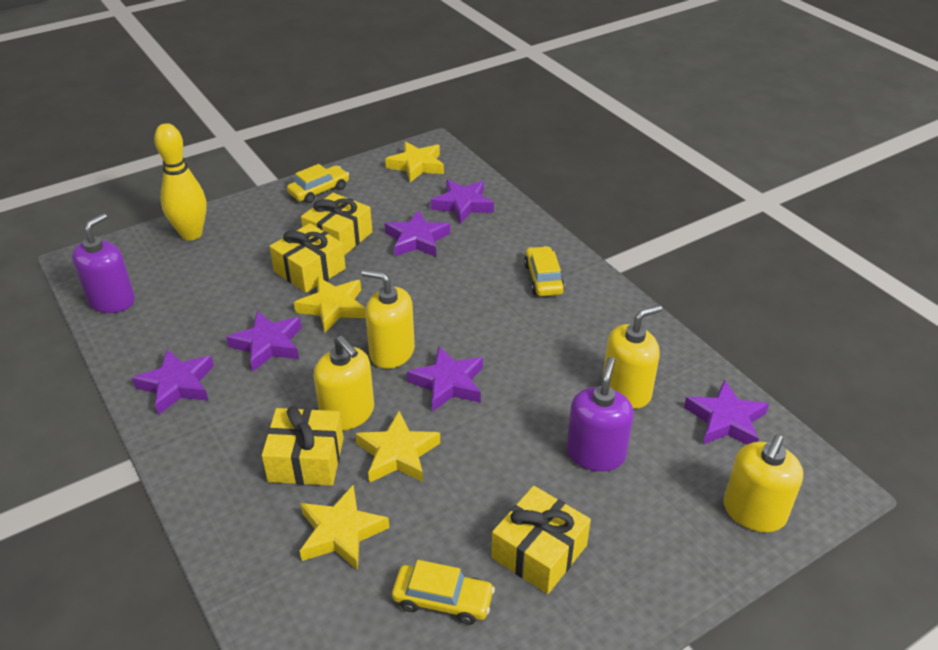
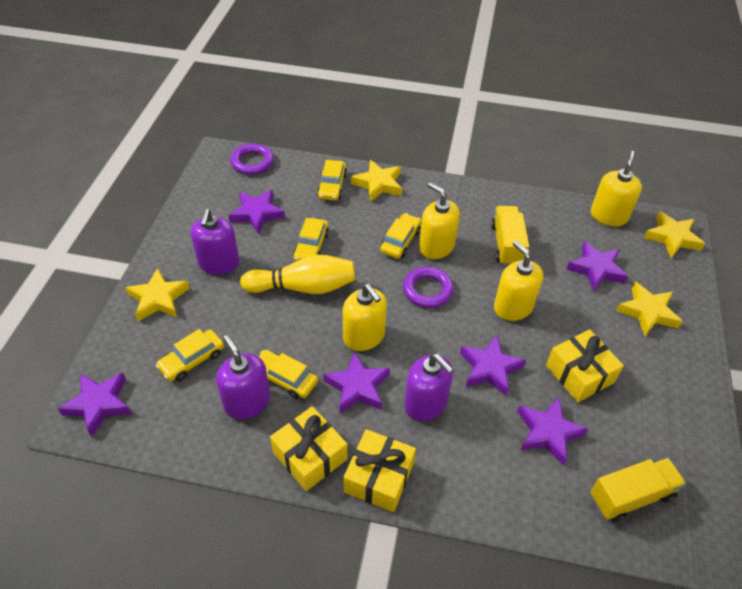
purple ring: none = 0 -> [230,143,274,175] [403,267,454,308] = 2
purple soap dispenser: [72,213,135,313] [566,357,633,471] = 2 -> [191,209,239,275] [216,335,270,419] [404,354,453,421] = 3
yellow car: [287,164,349,203] [392,560,495,625] [524,246,565,296] = 3 -> [156,329,224,381] [258,350,318,399] [293,218,329,261] [317,160,347,201] [380,213,421,259] = 5
yellow gift: [262,406,344,486] [269,223,346,293] [301,193,372,255] [492,486,591,594] = 4 -> [270,406,347,491] [343,429,416,512] [546,329,624,402] = 3
yellow truck: none = 0 -> [491,206,529,266] [590,458,686,522] = 2

